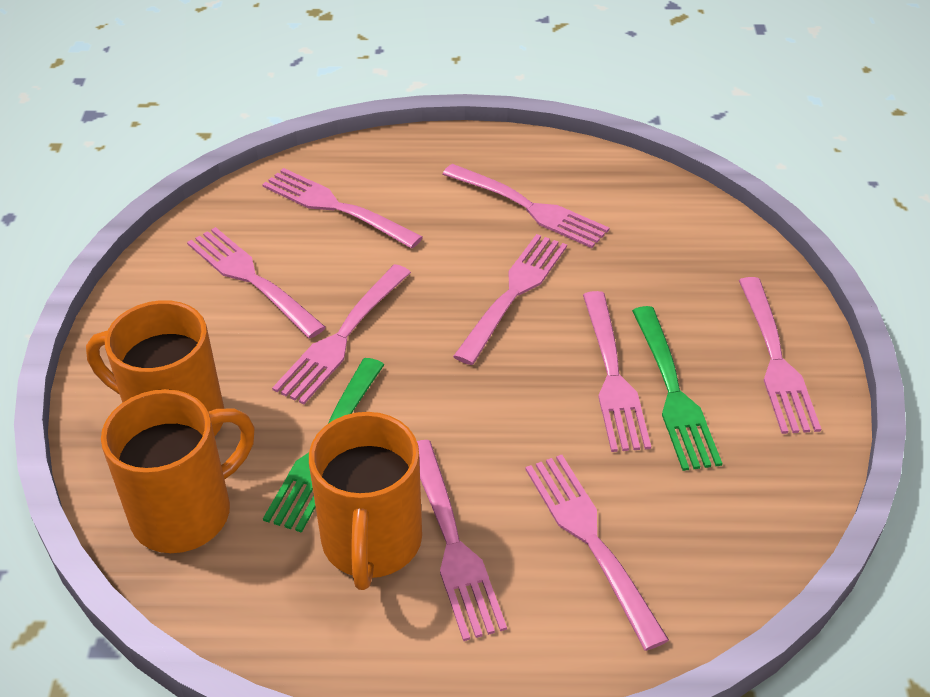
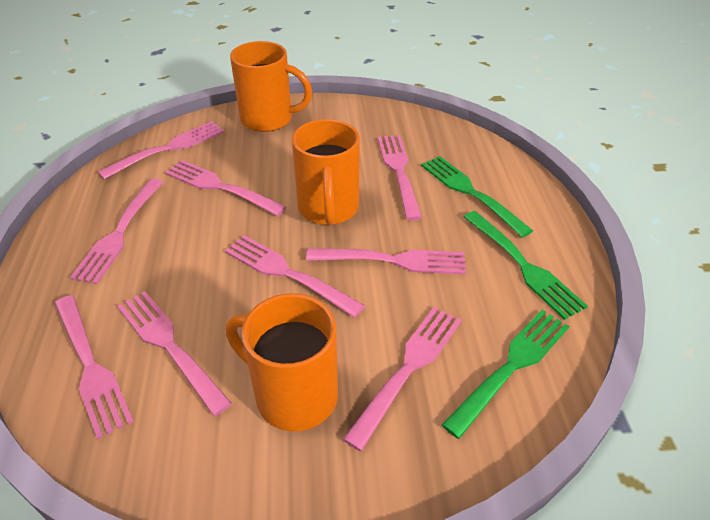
green fork: [263,358,384,533] [632,306,722,471] = 2 -> [421,156,533,238] [442,310,569,439] [464,211,588,320] = 3

